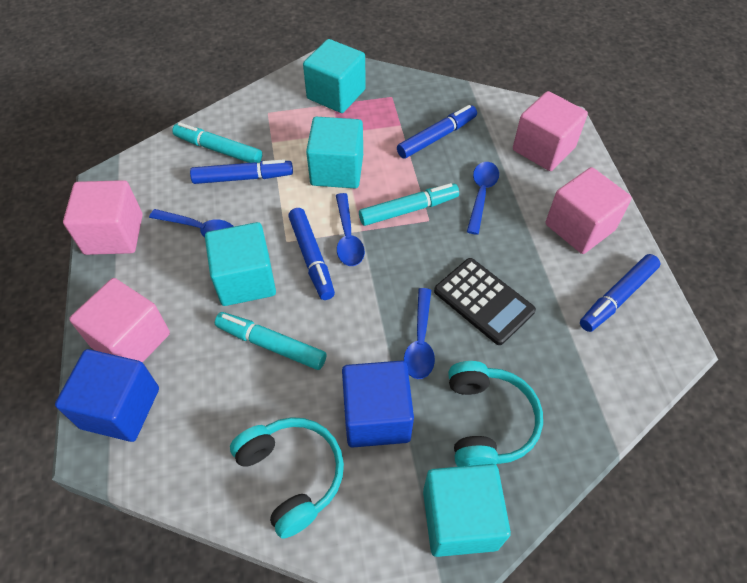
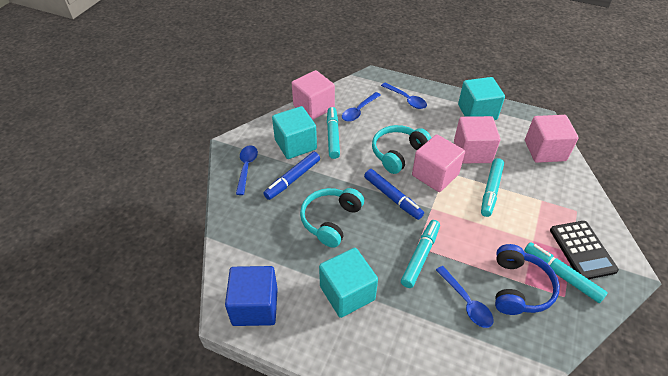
blue cube: [55,349,159,442] [342,361,414,447] = 2 -> [225,266,278,326] = 1
blue headphones: none = 0 -> [495,244,560,315] = 1
blue marker: [190,159,293,184] [288,208,335,300] [397,105,477,159] [580,254,660,332] = 4 -> [263,152,320,200] [364,169,424,220] = 2
turquoise cube: [205,222,276,306] [303,39,366,113] [306,117,363,188] [423,464,511,557] = 4 -> [272,106,317,159] [319,248,378,318] [458,77,505,120] = 3
turquoise marker: [172,122,262,163] [215,312,327,370] [359,183,459,226] = 3 -> [327,107,340,159] [401,220,440,288] [481,158,504,217] [524,242,608,303] = 4

